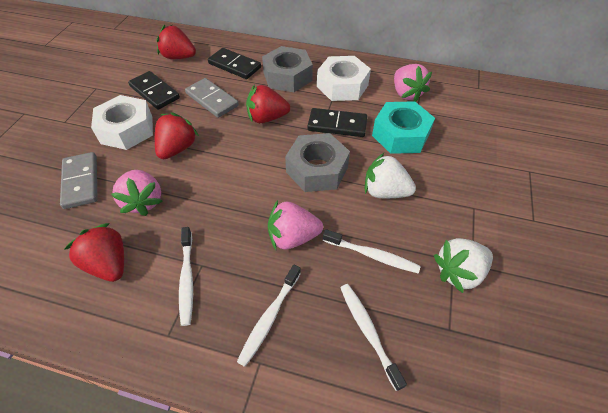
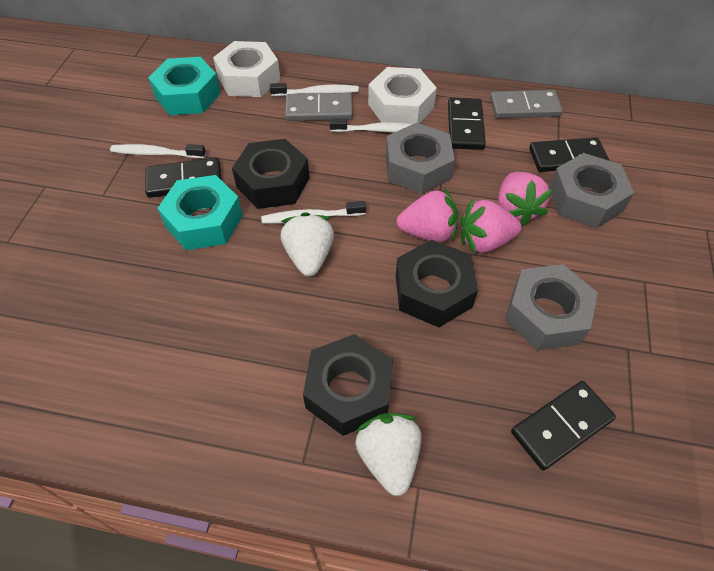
black domino: [128,71,180,110] [208,48,261,79] [307,108,367,137] = 3 -> [145,157,222,198] [448,98,486,150] [511,381,616,471] [529,137,609,172] = 4
black nut: none = 0 -> [232,139,310,209] [303,334,393,436] [396,240,478,327] = 3
grey nut: [262,46,313,92] [285,133,350,192] = 2 -> [386,123,455,194] [505,264,598,351] [549,153,634,228] = 3
red strawberry: [64,223,124,282] [155,112,199,159] [156,25,196,59] [246,85,290,123] = 4 -> none = 0
turquoise nut: [372,101,435,154] = 1 -> [148,57,221,115] [157,175,243,250] = 2

